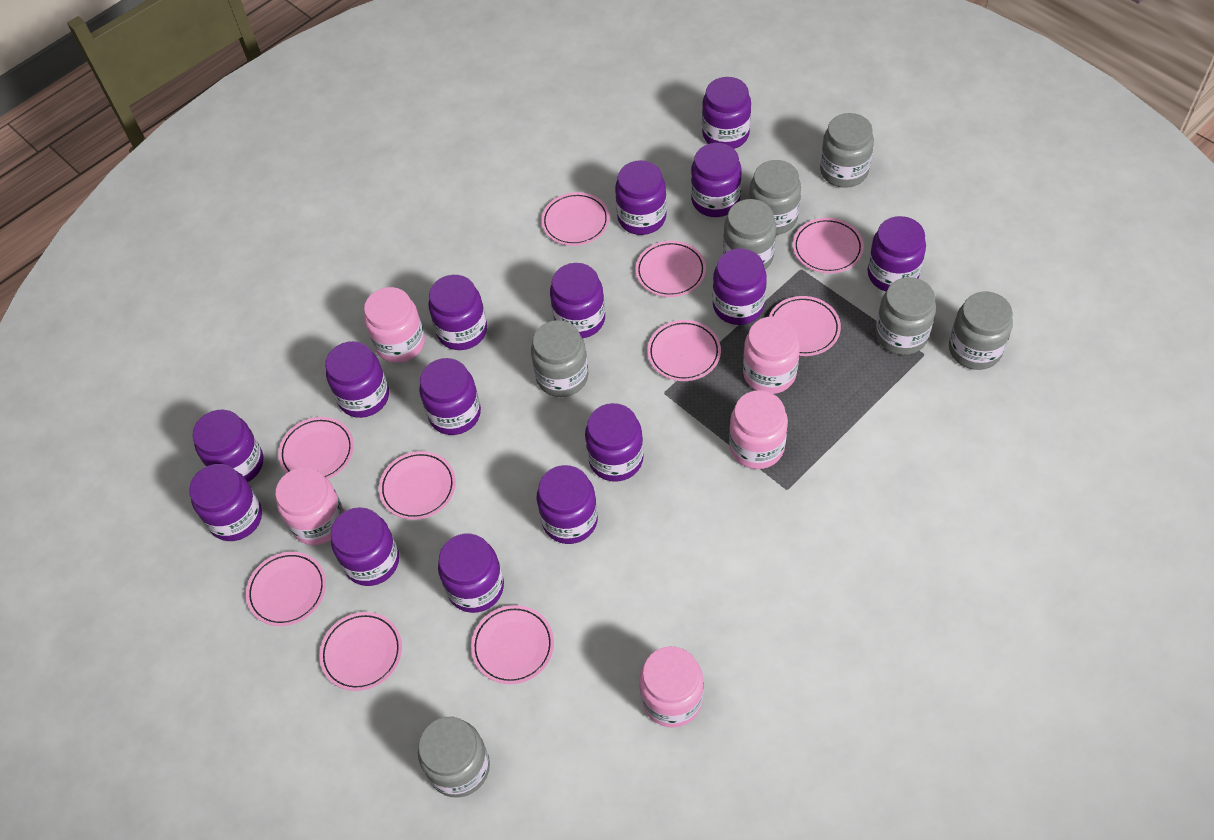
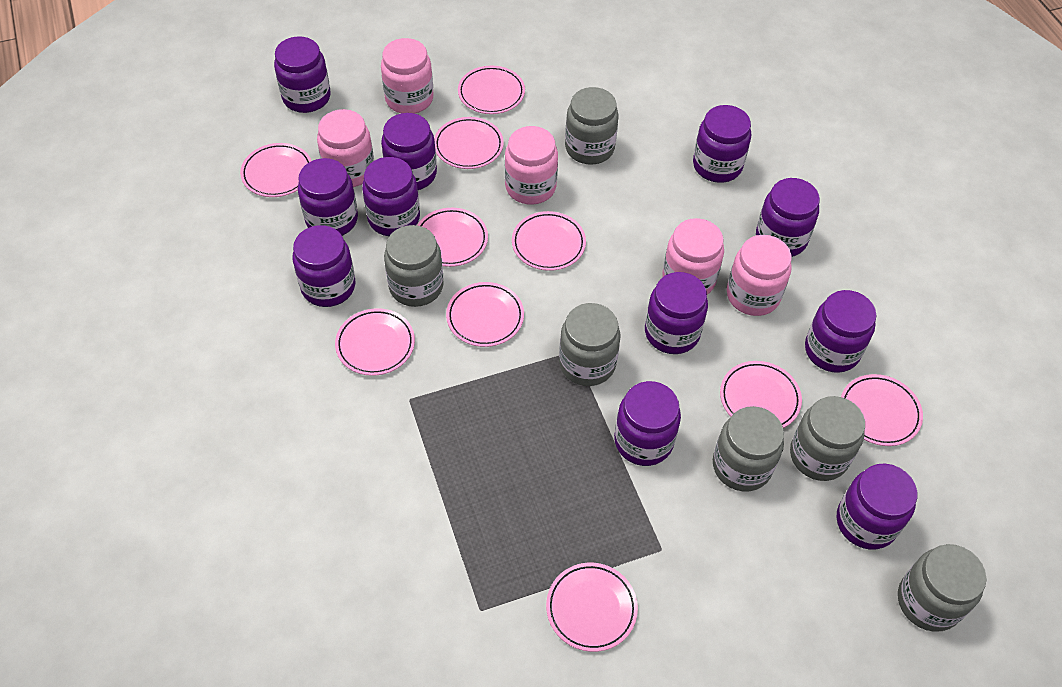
grey jar: [418,717,490,798] [531,320,588,397] [723,199,776,270] [749,160,801,235] [820,113,874,188] [875,277,936,355] [949,292,1013,370] = 7 -> [384,225,444,307] [559,303,620,386] [565,87,619,165] [713,406,784,491] [790,396,865,481] [898,544,986,632] = 6
purple jar: [189,464,262,541] [193,410,263,482] [325,341,389,418] [331,507,399,586] [419,358,481,435] [428,275,487,350] [438,534,504,613] [537,465,598,544] [550,263,605,338] [585,403,644,482] [615,160,667,235] [691,143,742,217] [702,77,751,149] [713,248,767,325] [867,216,926,291] = 15 -> [274,36,331,113] [293,225,355,307] [298,158,358,236] [362,157,420,236] [381,113,437,190] [614,381,681,466] [645,272,708,354] [693,105,751,183] [756,178,820,257] [805,290,877,373] [837,464,917,550] = 11

